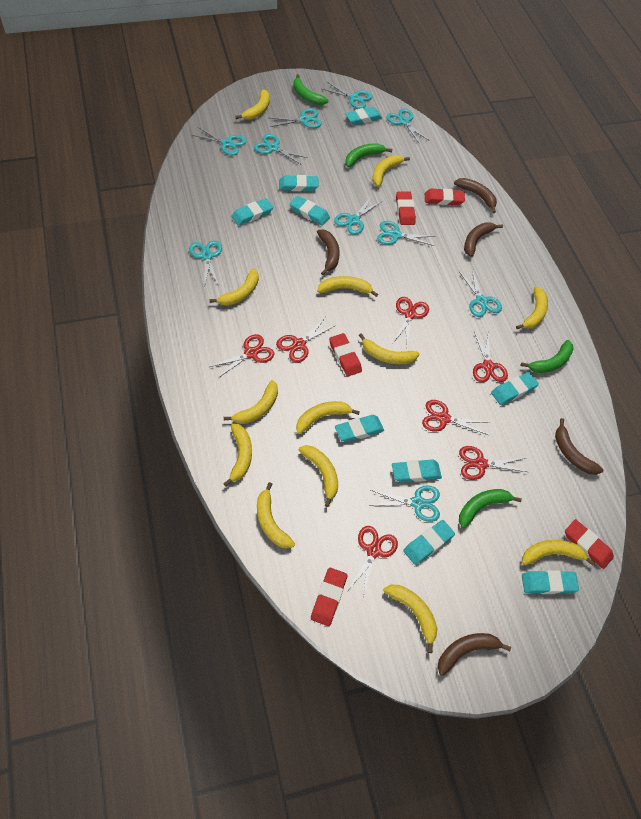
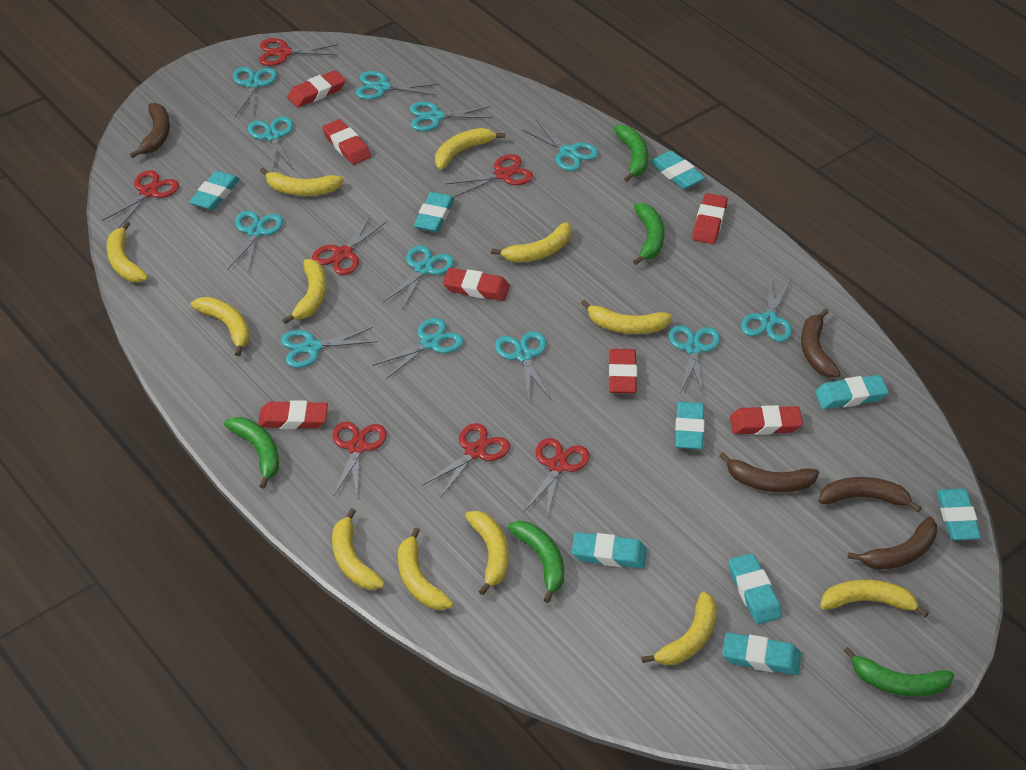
green banana: [293,74,329,105] [345,143,392,167] [459,489,522,528] [521,340,573,373] = 4 -> [224,417,279,489] [507,521,564,603] [613,125,648,182] [633,203,664,265] [844,647,954,697] = 5
red eraser: [311,567,347,626] [329,333,362,376] [396,191,416,225] [425,188,465,205] [565,519,614,569] = 5 -> [258,400,328,429] [287,70,346,108] [322,119,371,165] [443,268,510,301] [609,349,637,394] [692,193,728,244] [730,405,803,435] = 7
turquoise scissors: [189,240,222,288] [192,127,246,156] [254,134,308,165] [270,108,322,128] [322,82,372,109] [334,195,381,235] [370,485,440,522] [377,221,435,246] [386,109,429,144] [459,269,502,317] = 10 -> [228,210,283,273] [233,67,277,119] [248,116,293,170] [281,327,377,368] [356,71,439,100] [372,318,464,379] [383,246,454,310] [410,101,493,131] [495,331,551,401] [522,120,599,171] [669,325,720,394] [741,276,792,342] = 12
yellow banana: [210,268,259,306] [223,424,252,487] [224,380,278,424] [235,90,270,120] [257,482,295,549] [296,401,360,434] [299,445,338,507] [317,276,378,297] [359,333,419,364] [372,155,410,187] [383,585,437,653] [516,286,548,329] [522,540,595,565] = 13 -> [106,221,148,282] [191,297,250,356] [260,168,344,196] [283,259,327,324] [332,508,385,590] [398,527,453,610] [435,128,505,170] [465,511,509,595] [491,222,571,262] [581,300,672,334] [641,592,717,665] [820,579,929,617] = 12

